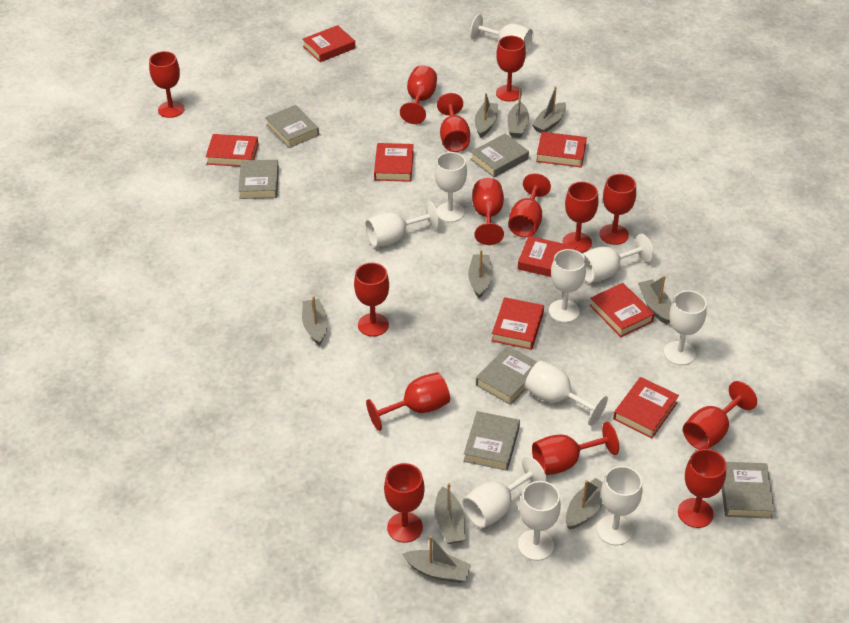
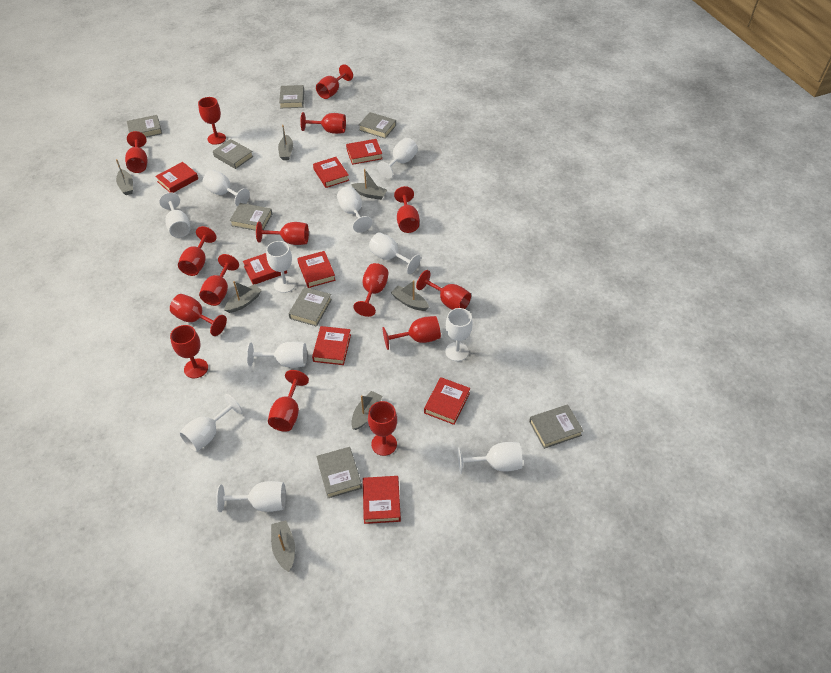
grey boat: [302,296,328,346] [402,536,471,583] [435,483,466,544] [468,250,492,298] [475,93,498,138] [507,88,529,138] [532,86,566,133] [566,478,603,529] [638,276,672,325] = 9 -> [116,159,133,195] [224,281,262,313] [271,520,295,572] [278,125,293,160] [351,169,387,200] [351,391,383,430] [391,280,429,311] = 7
grey book: [239,160,279,199] [265,105,319,148] [463,411,520,471] [470,134,529,177] [476,346,537,405] [721,462,775,519] = 6 -> [127,115,162,137] [213,139,254,169] [230,203,272,231] [279,85,304,108] [288,287,332,327] [316,447,362,498] [359,112,396,139] [529,404,583,449] = 8
red goblet: [149,51,185,118] [354,263,389,337] [366,372,450,431] [384,463,425,543] [400,65,437,124] [437,93,470,152] [472,178,504,245] [496,36,526,102] [508,173,551,238] [532,422,619,475] [563,182,599,253] [599,174,636,245] [678,449,726,528] [683,381,757,450] = 14 -> [125,131,148,173] [170,294,227,336] [170,325,208,378] [178,226,217,276] [198,97,226,145] [199,254,239,306] [256,222,309,245] [268,370,309,432] [300,112,346,134] [316,64,353,99] [353,263,389,317] [368,401,397,456] [382,316,441,350] [394,186,419,233] [416,270,471,310] = 15
white goblet: [365,201,439,247] [435,152,467,222] [463,456,547,528] [470,14,533,53] [518,481,561,561] [525,360,608,426] [549,249,586,323] [583,234,654,283] [597,466,642,546] [664,291,707,365] = 10 -> [159,192,190,238] [179,394,243,452] [202,170,250,207] [216,481,286,512] [247,342,307,368] [266,241,296,293] [337,186,372,233] [369,232,421,274] [377,138,418,178] [445,308,473,361] [458,442,522,474] = 11

